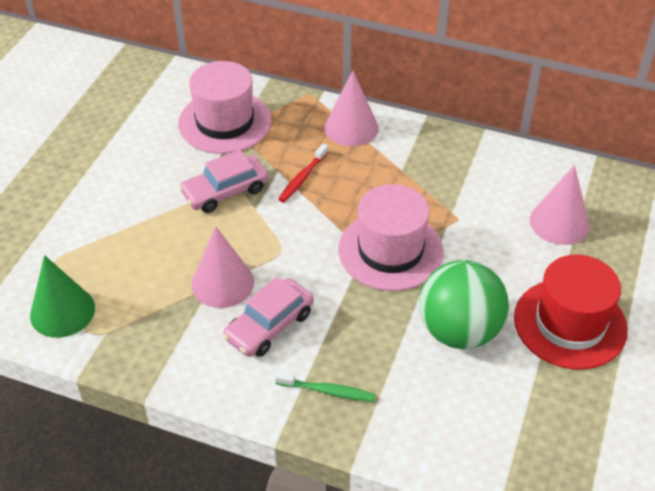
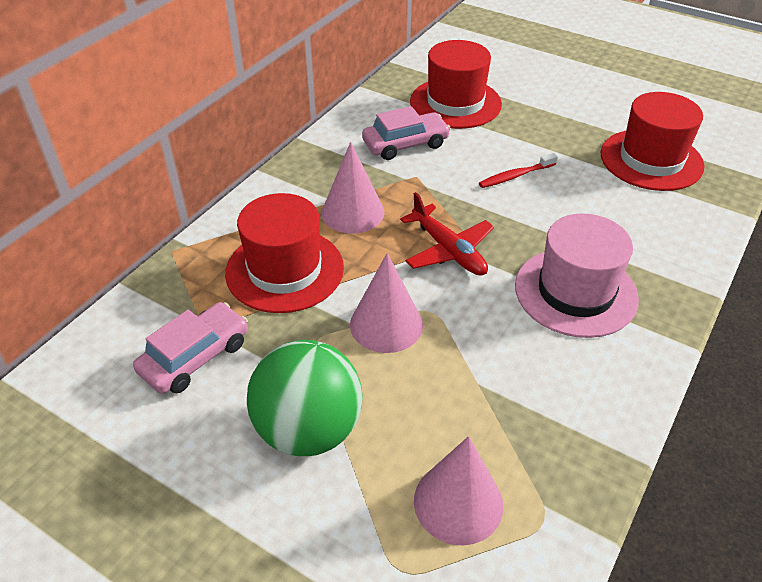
green cone: [30,255,95,338] = 1 -> none = 0
green toothbrush: [275,371,375,402] = 1 -> none = 0
pink hat: [178,61,272,154] [338,184,443,291] = 2 -> [515,213,639,338] = 1
red hat: [514,255,628,370] = 1 -> [225,193,344,313] [410,40,502,129] [600,92,705,191] = 3
red plane: none = 0 -> [400,192,494,276] = 1

